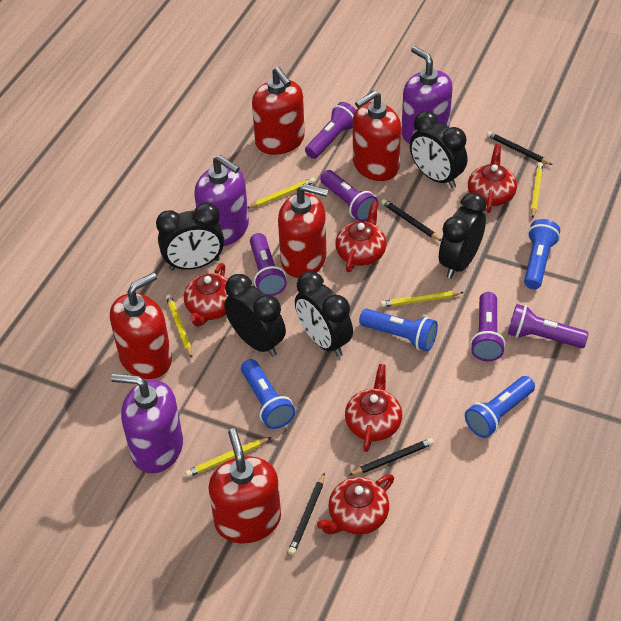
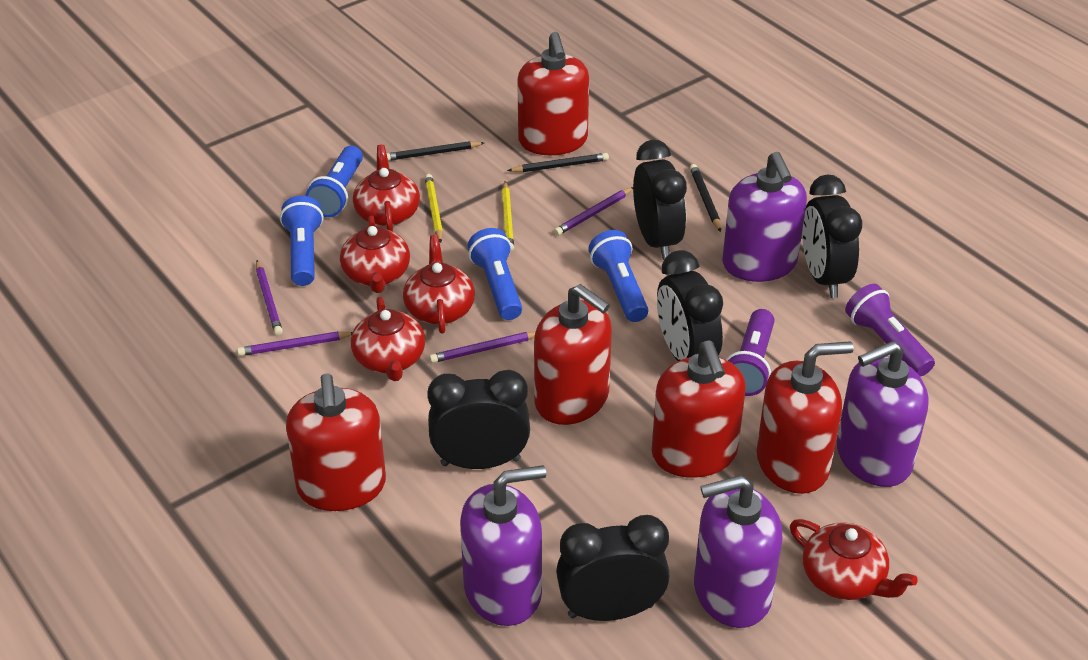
black pencil: [288,473,325,555] [349,438,434,475] [381,199,441,241] [486,131,552,165] = 4 -> [387,141,485,161] [507,153,609,172] [690,164,721,232] = 3
purple flashlight: [250,233,287,296] [305,102,356,159] [320,170,378,222] [470,292,505,361] [508,304,589,348] = 5 -> [726,309,775,396] [845,284,935,377] = 2
purple pencil: none = 0 -> [237,331,353,356] [256,260,283,335] [429,332,535,363] [554,187,633,236] = 4
purple soap dispenser: [111,374,183,473] [195,155,249,246] [401,46,453,144] = 3 -> [460,465,546,626] [694,475,783,628] [722,152,807,282] [837,341,929,487] = 4
yellow pencil: [166,294,192,358] [185,437,271,477] [248,177,316,208] [380,291,464,307] [531,162,543,218] = 5 -> [425,174,443,243] [502,181,514,252] = 2

